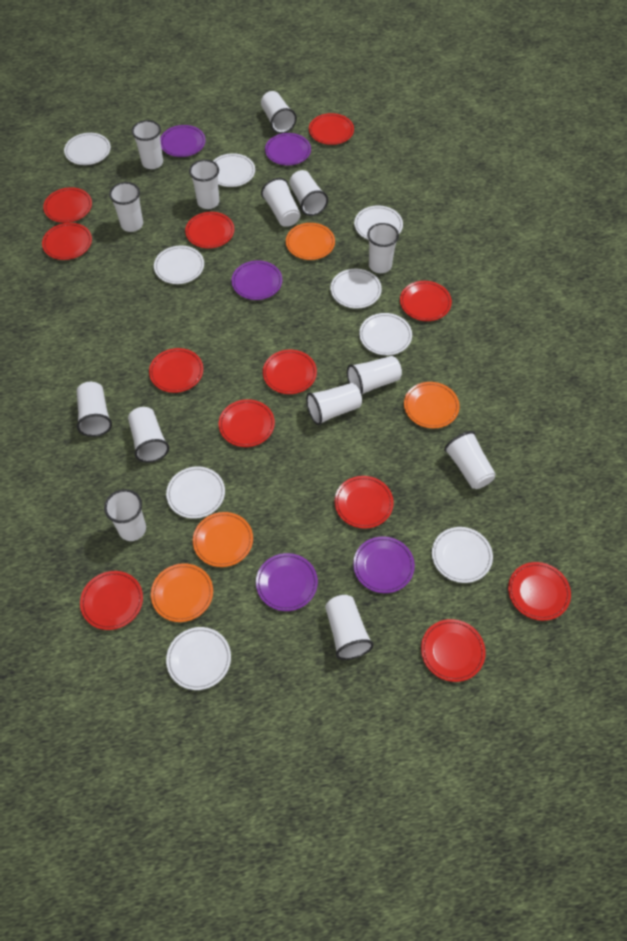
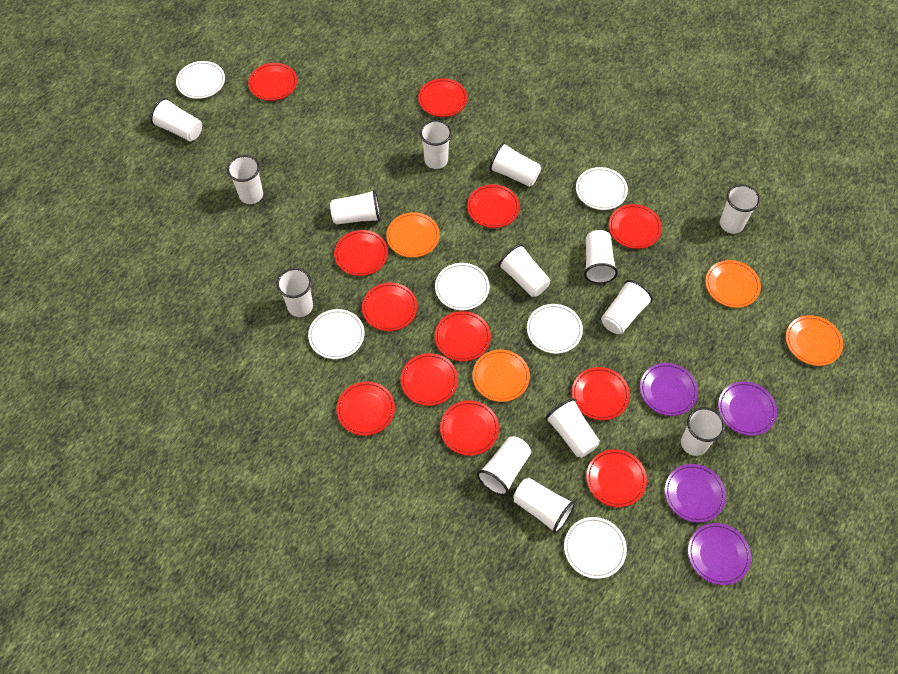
purple plate: [160,125,206,157] [232,261,282,300] [256,553,318,611] [265,133,311,165] [353,536,415,593] = 5 -> [640,363,698,416] [665,464,726,523] [688,523,751,585] [718,382,777,436] = 4
white plate: [64,133,111,165] [154,245,204,284] [166,466,225,519] [166,627,231,690] [213,153,255,187] [330,269,382,309] [354,205,403,240] [359,313,412,356] [432,527,493,583] = 9 -> [176,61,225,99] [308,309,365,359] [435,263,490,310] [527,304,583,354] [564,517,627,579] [576,167,628,210] = 6

